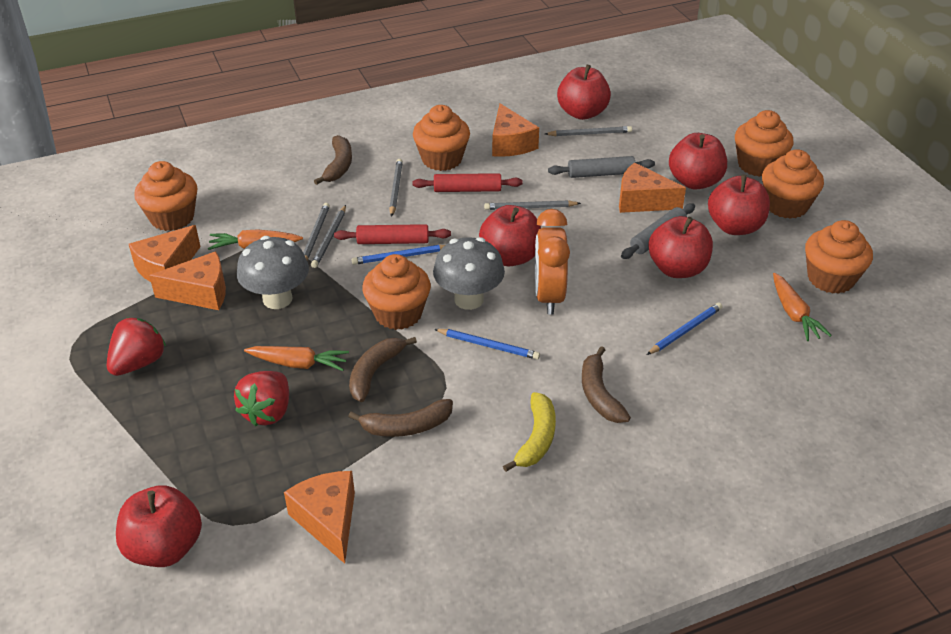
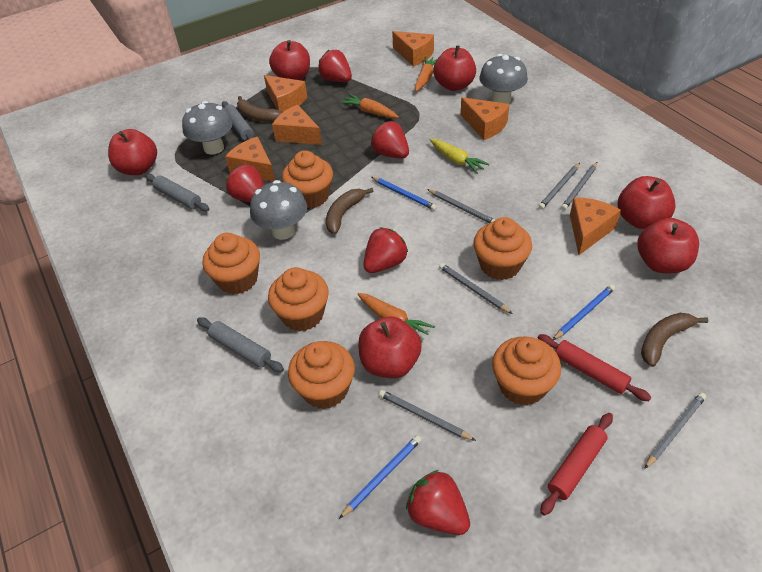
brown banana: [314,135,352,185] [348,399,453,437] [349,337,417,402] [582,346,631,423] = 4 -> [237,96,283,122] [326,188,374,234] [641,313,708,367] = 3
grey mushroom: [237,236,309,309] [433,237,505,310] = 2 -> [182,101,233,155] [250,180,307,240] [479,54,528,104] = 3
grey pencil: [303,203,330,260] [311,205,346,268] [389,159,403,217] [484,200,581,210] [545,126,632,136] = 5 -> [379,390,476,441] [427,189,495,223] [439,263,513,314] [539,163,580,209] [561,162,597,210] [644,393,706,469] = 6
grey rolling pin: [548,156,655,178] [621,203,695,259] = 2 -> [145,174,209,212] [197,317,284,372] [222,101,254,141] = 3
orange cheese: [129,225,201,282] [149,251,226,310] [284,471,355,564] [492,103,539,157] [619,162,686,213] = 5 -> [225,137,275,182] [264,75,308,112] [272,104,322,145] [392,31,434,67] [461,97,509,140] [570,197,621,255] = 6
orange clock: [535,209,570,315] = 1 -> none = 0
red strawberry: [107,318,166,376] [234,371,289,427] = 2 -> [226,164,264,202] [318,50,352,82] [363,227,408,273] [371,121,409,158] [406,470,470,535] = 5
yellow banana: [503,392,556,472] = 1 -> none = 0
yellow carrot: none = 0 -> [429,138,490,174] = 1

